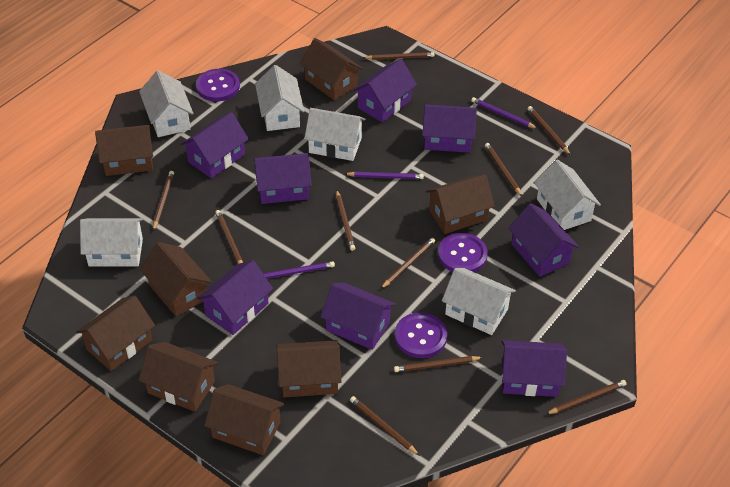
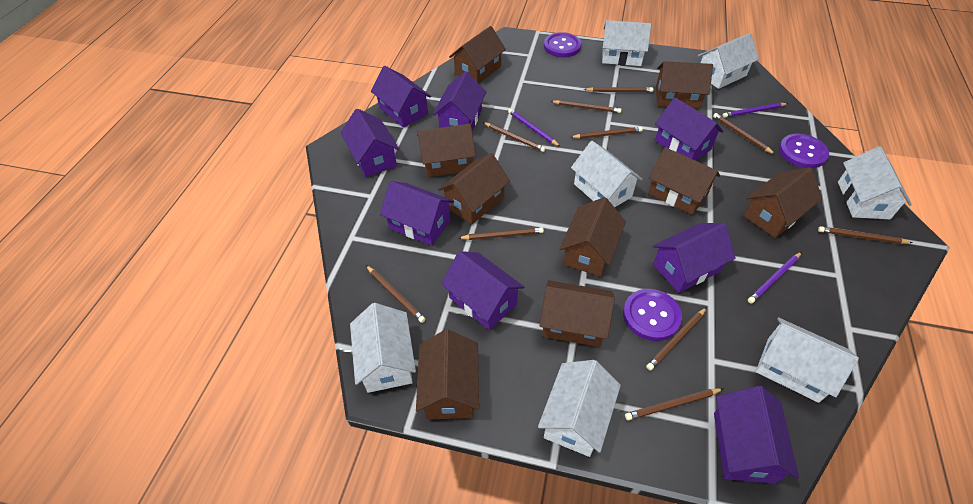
brown house: [76,295,155,371] [95,125,153,176] [138,342,218,412] [140,242,212,317] [204,384,285,455] [277,340,342,397] [299,38,363,100] [426,174,495,234] = 8 -> [416,329,479,420] [417,124,476,177] [438,153,510,224] [449,26,506,83] [540,280,615,347] [560,197,626,277] [648,147,720,215] [656,61,713,109] [744,168,822,238] = 9
white house: [80,218,143,267] [139,70,193,137] [255,65,304,131] [304,108,366,161] [442,268,516,335] [534,160,601,230] = 6 -> [350,303,416,393] [538,360,621,457] [571,141,643,207] [602,20,651,66] [698,33,759,89] [756,318,859,403] [838,146,912,219] = 7

